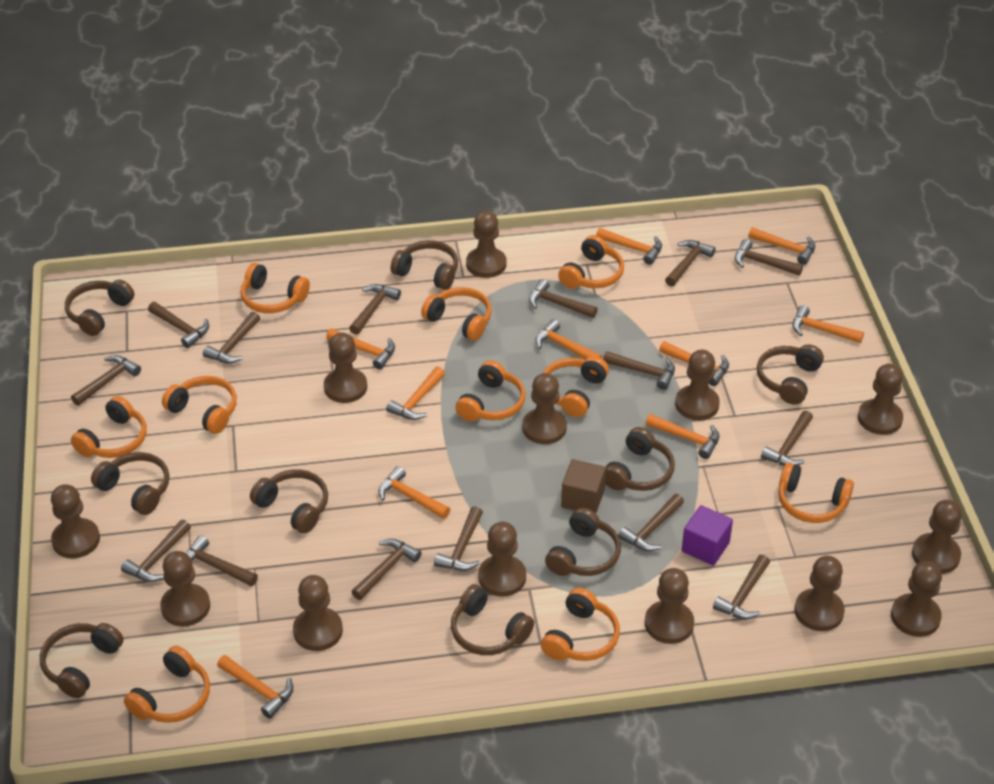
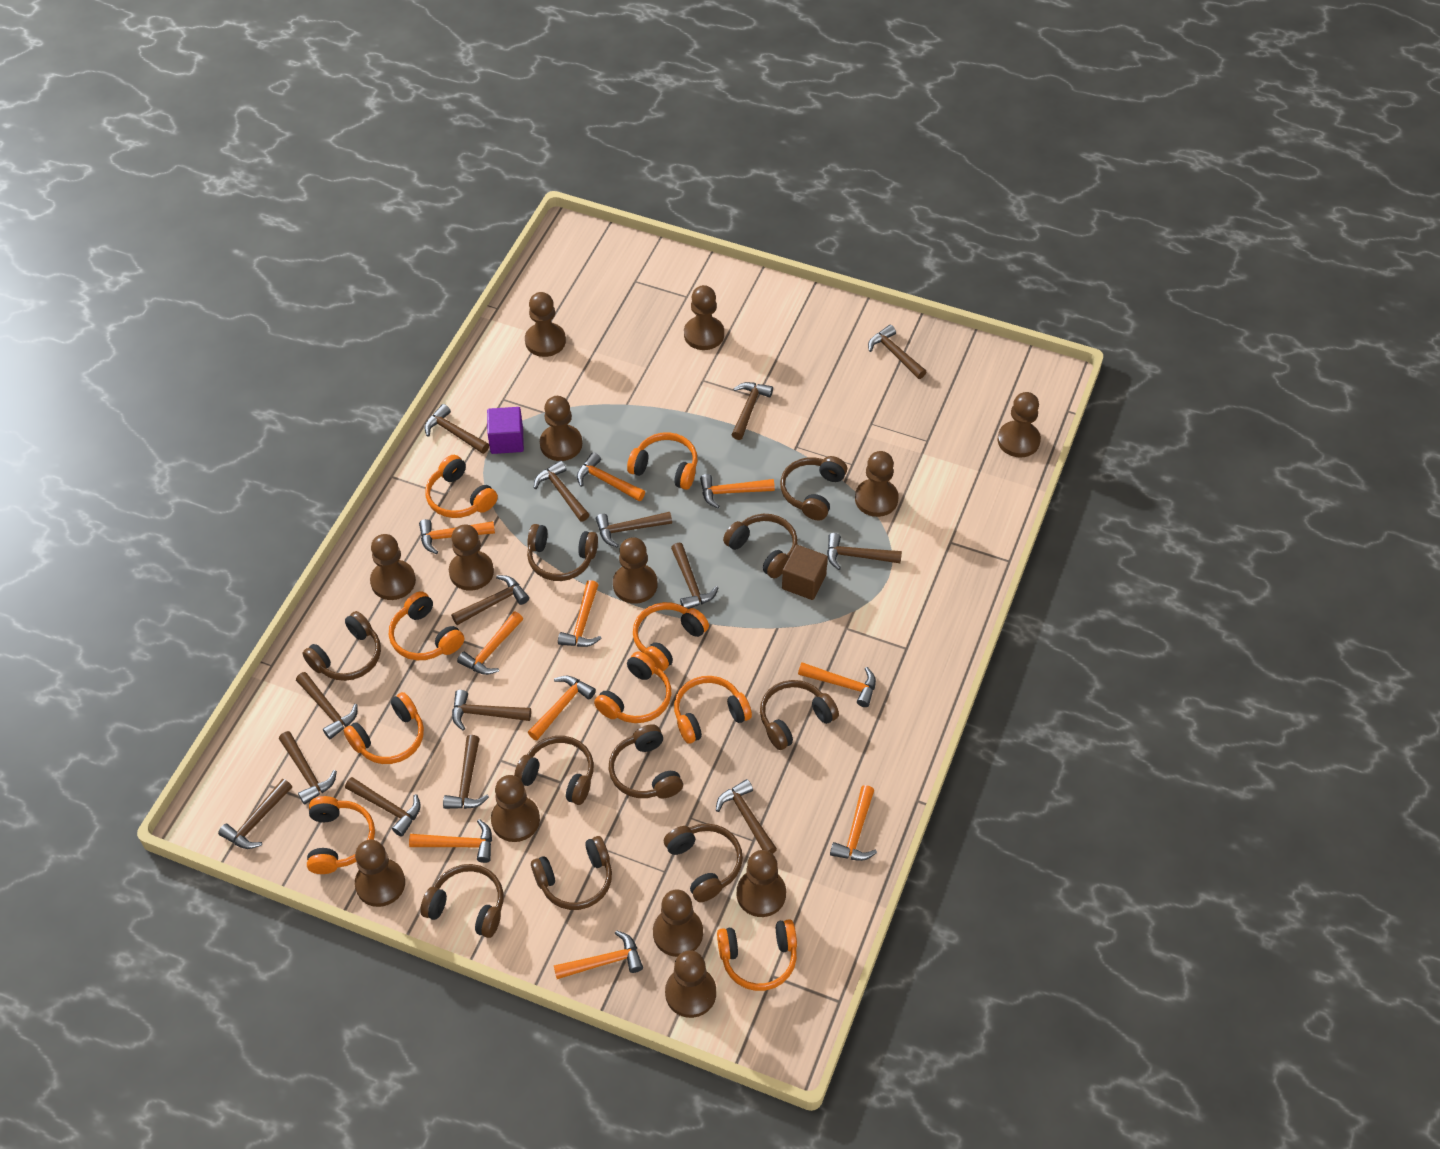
brown headphones: [40,623,124,698] [65,280,134,336] [91,452,169,515] [250,469,328,534] [391,240,458,290] [451,584,534,655] [545,507,621,576] [605,427,675,491] [757,344,824,405] = 9 -> [303,611,381,681] [420,864,503,938] [514,736,594,805] [527,524,598,581] [531,836,612,910] [609,724,683,798] [664,824,743,902] [723,514,798,579] [760,680,839,750] [780,456,847,520] = 10
orange headphones: [71,396,147,458] [124,646,210,723] [162,376,237,434] [240,263,310,313] [421,287,492,341] [455,360,525,421] [541,588,620,661] [543,356,609,417] [558,235,624,289] [778,462,854,523] = 10 -> [307,796,375,874] [344,692,424,764] [389,591,464,660] [425,455,498,518] [594,651,671,723] [627,432,697,490] [633,602,709,671] [674,676,752,744] [717,919,797,991] = 9

